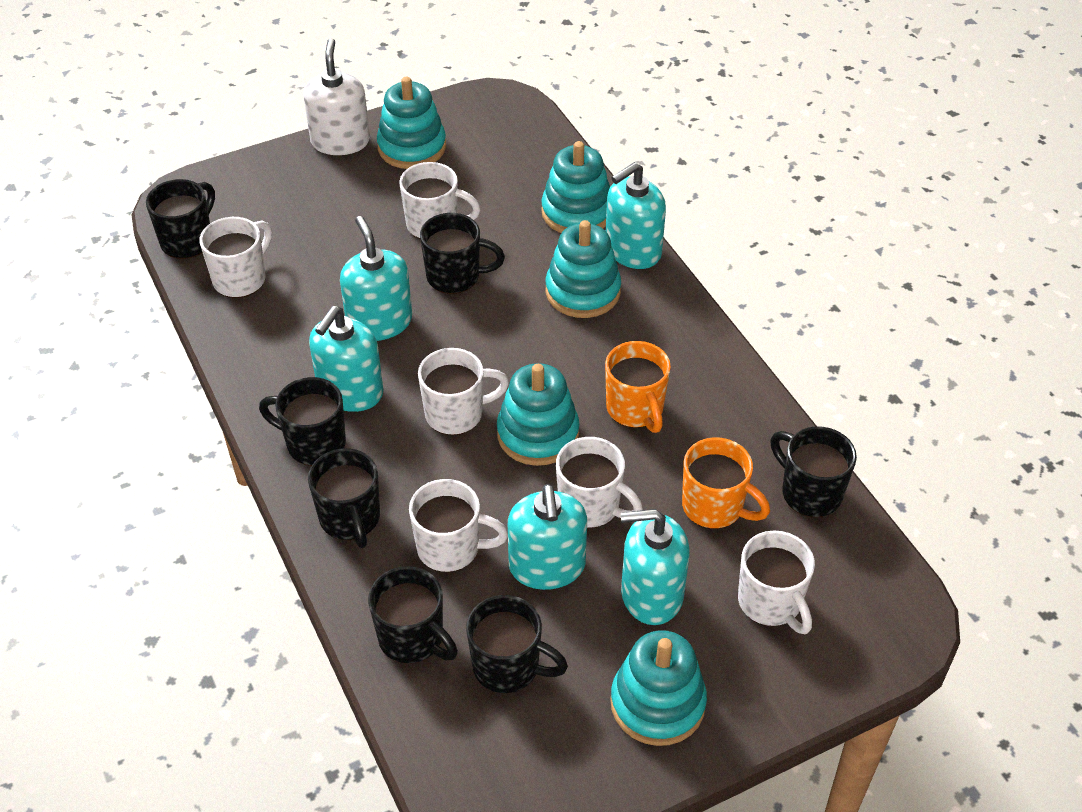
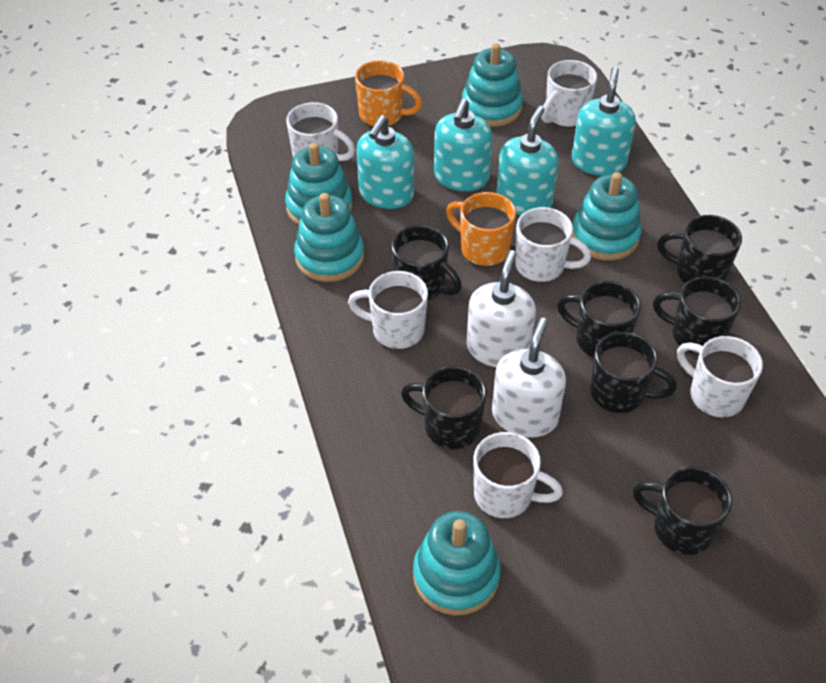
turquoise soap dispenser: [309,306,383,412] [340,216,412,341] [508,484,587,590] [606,162,666,269] [621,509,690,625] = 5 -> [357,115,414,209] [434,98,493,191] [496,106,559,215] [572,67,636,176] = 4
white soap dispenser: [303,38,370,155] = 1 -> [466,250,536,367] [492,318,566,438] = 2

